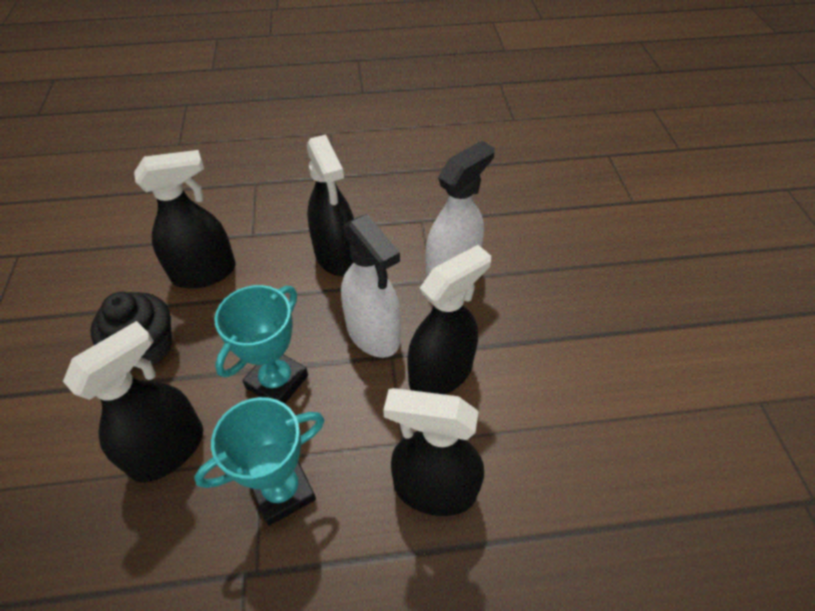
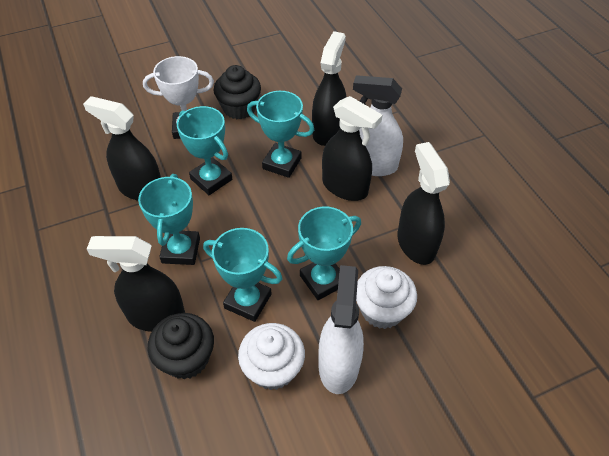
black cupcake: [90,292,172,369] = 1 -> [148,313,214,379] [214,65,261,119] = 2
turquoise trophy: [194,397,325,526] [215,285,308,404] = 2 -> [138,174,200,265] [177,106,232,195] [203,228,282,322] [247,91,314,178] [287,207,361,300] = 5
white cupcake: none = 0 -> [238,323,305,390] [356,266,417,329] = 2
white trophy: none = 0 -> [143,56,214,139] = 1

